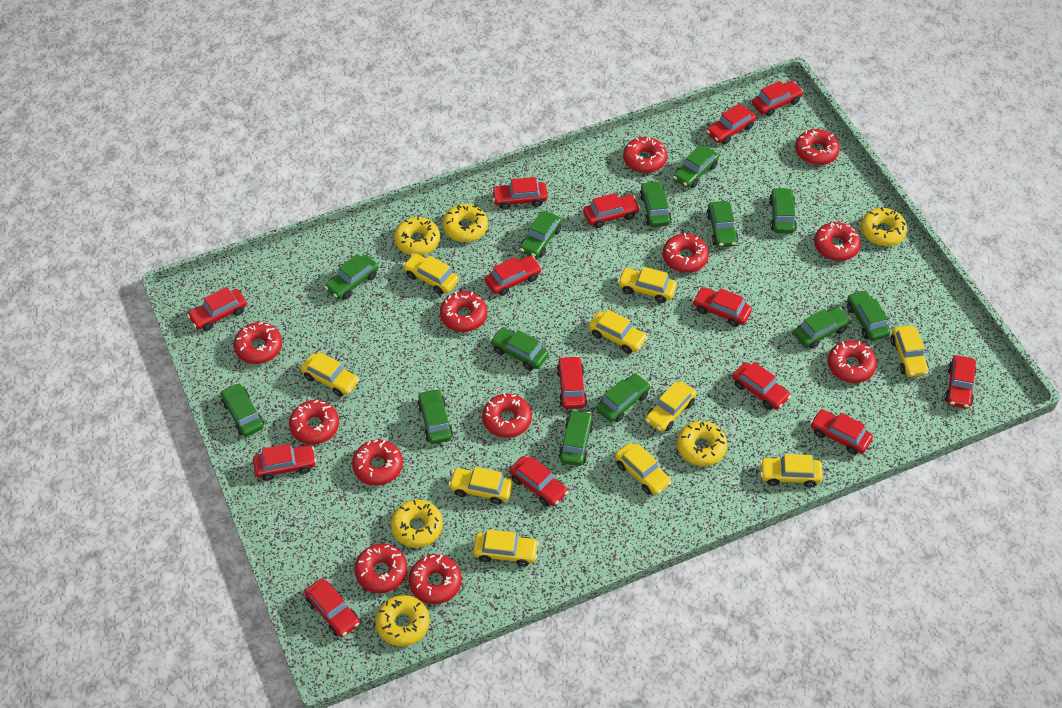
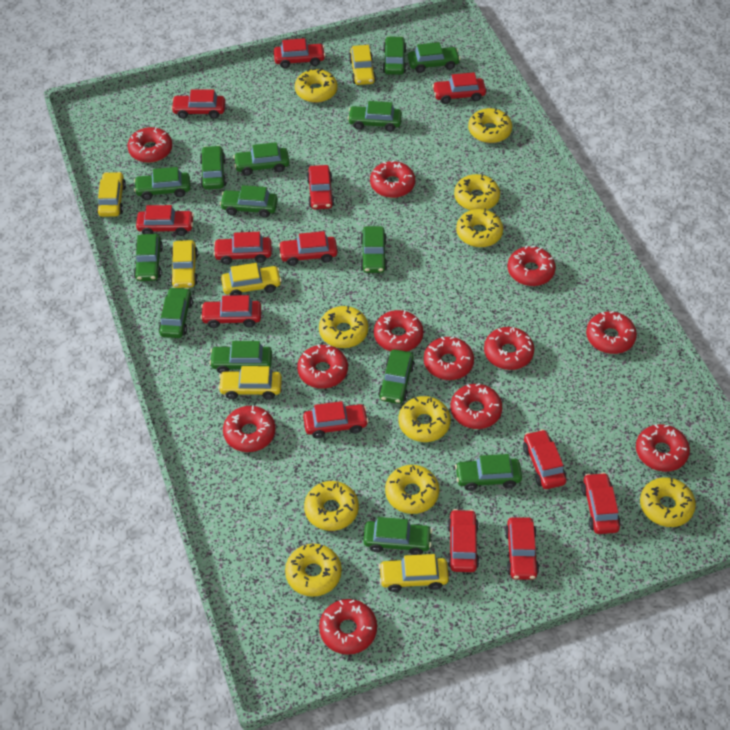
green car: [221,383,264,437] [325,254,378,300] [417,388,453,444] [490,327,549,370] [520,211,562,258] [559,409,594,466] [596,373,651,422] [640,181,671,227] [673,145,719,188] [706,201,738,247] [769,187,797,234] [793,307,851,349] [847,290,890,341] = 13 -> [134,167,190,200] [134,234,163,281] [158,287,193,338] [200,145,226,189] [209,341,272,373] [220,185,278,218] [233,142,289,176] [348,101,402,132] [360,226,387,273] [363,517,432,555] [378,350,415,404] [383,36,407,75] [408,42,461,73] [455,454,522,491] = 14
red car: [187,287,247,331] [253,444,316,481] [304,578,360,637] [485,256,542,296] [492,177,548,210] [509,456,568,506] [556,356,587,409] [583,193,640,228] [693,287,752,327] [707,104,756,144] [732,362,791,410] [752,81,804,116] [810,409,873,455] [945,355,977,409] = 14 -> [136,205,194,236] [171,89,225,119] [200,295,261,328] [213,232,272,264] [274,38,326,68] [278,231,337,266] [303,401,369,438] [307,165,334,209] [432,72,486,104] [447,509,479,572] [505,517,539,580] [523,429,566,489] [581,472,621,534] = 13
yellow car: [301,352,359,397] [403,253,459,295] [448,467,513,504] [473,529,539,567] [589,310,648,354] [615,443,672,495] [618,267,677,303] [645,381,696,432] [760,454,823,488] [890,326,928,377] = 10 -> [96,172,126,217] [170,240,198,288] [218,366,282,399] [221,263,282,296] [349,45,376,85] [379,554,449,592] = 6
yellow donut: [375,595,430,646] [391,500,443,548] [394,216,440,255] [443,204,488,242] [677,421,727,466] [861,207,907,246] = 6 -> [285,544,342,597] [295,68,337,103] [304,481,359,531] [319,306,368,348] [385,465,439,514] [399,396,451,442] [454,174,500,210] [456,209,503,247] [468,108,512,143] [640,477,696,527] = 10

